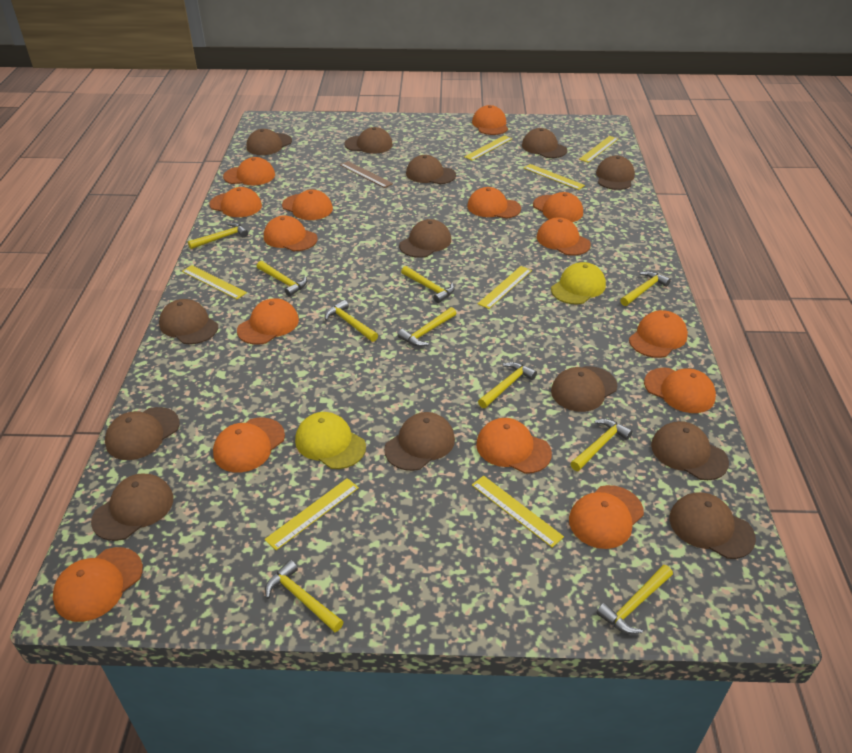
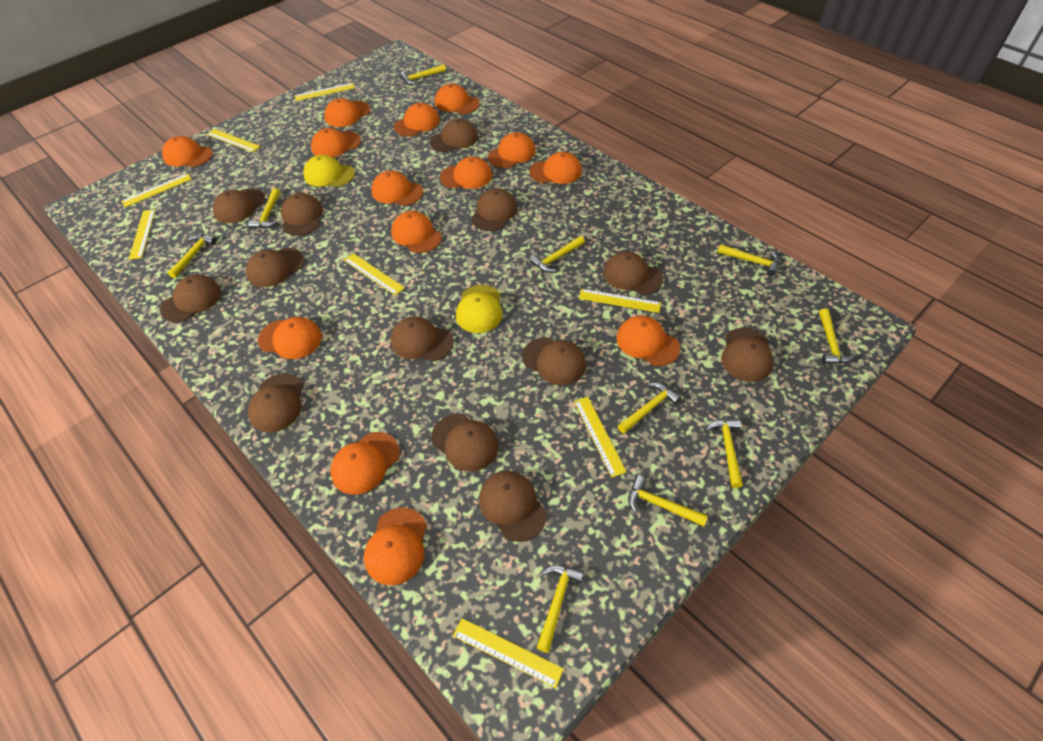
brown ruler: [340,161,393,188] = 1 -> none = 0
orange cap: [53,547,143,622] [209,187,262,217] [213,418,285,472] [223,157,275,185] [237,298,299,345] [264,215,318,251] [282,190,333,220] [467,187,521,219] [472,105,508,135] [476,418,552,474] [533,192,583,222] [537,217,591,256] [569,485,644,549] [629,310,688,358] [644,368,716,413] = 15 -> [162,136,213,167] [258,317,322,359] [311,128,361,158] [324,98,370,127] [330,432,400,495] [364,508,427,585] [371,171,423,206] [391,211,442,253] [394,103,440,136] [435,84,480,114] [440,157,492,189] [488,132,535,168] [529,152,582,184] [617,316,680,366] = 14
yellow ruler: [182,265,247,299] [264,478,359,550] [464,135,512,160] [472,476,564,547] [478,266,532,309] [524,164,585,190] [579,136,618,163] = 7 -> [121,173,192,207] [129,209,155,260] [207,129,260,152] [295,83,355,101] [344,253,405,296] [453,618,564,688] [574,397,627,477] [579,289,661,313] = 8

